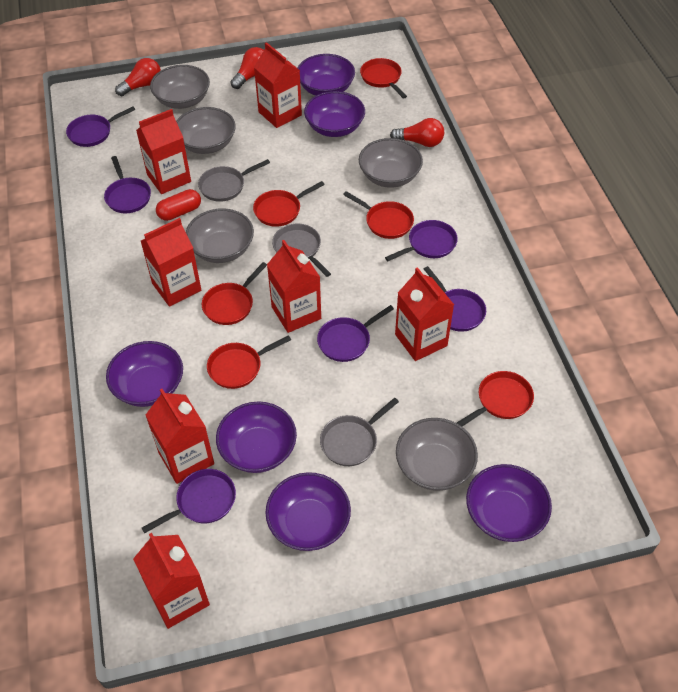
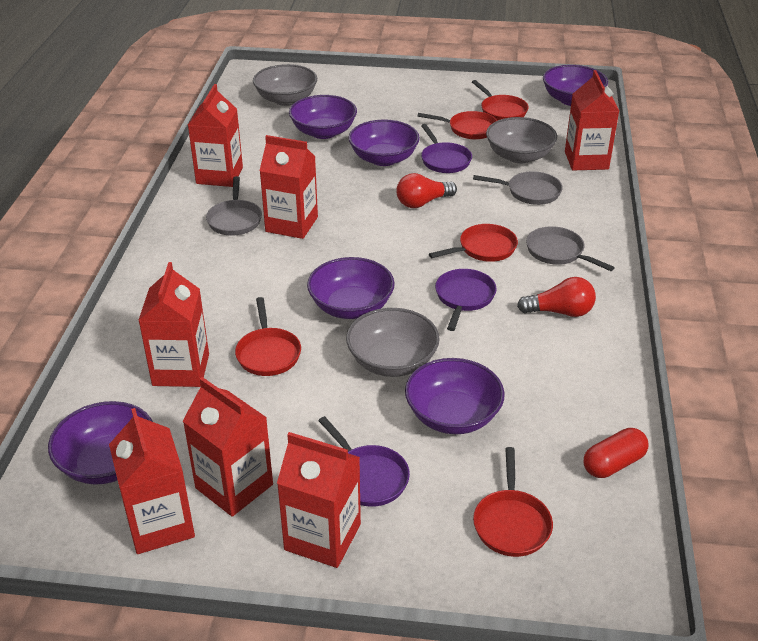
grey bowl: [150,65,210,109] [176,107,236,154] [186,209,254,263] [359,138,423,188] [396,418,478,491] = 5 -> [253,64,317,106] [346,308,440,377] [486,117,557,164] = 3
purple pan: [66,106,135,147] [104,156,151,213] [142,469,236,533] [317,305,394,362] [385,220,458,261] [424,266,486,332] = 6 -> [318,416,410,507] [421,124,472,173] [435,269,497,331] = 3
red light bulb: [115,58,161,96] [231,47,264,89] [390,118,444,147] = 3 -> [396,173,457,208] [517,277,596,317] = 2
red pan: [202,262,267,325] [207,335,291,389] [253,181,325,227] [343,191,414,239] [360,58,407,99] [457,371,534,426] = 6 -> [235,297,301,376] [417,111,497,139] [429,224,518,262] [472,80,529,121] [473,447,553,557] = 5

